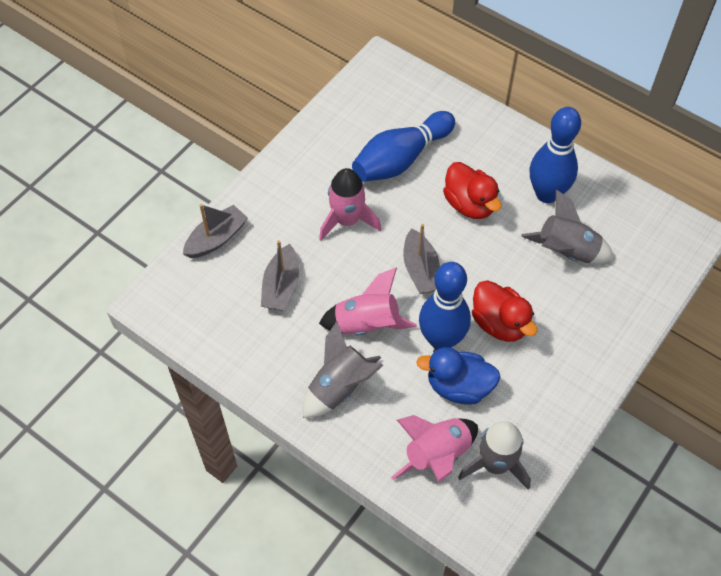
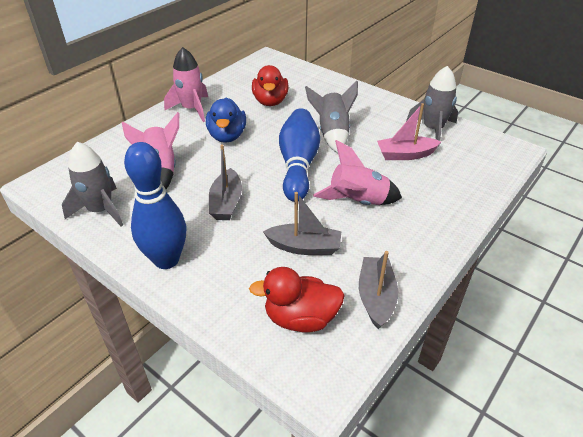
blue bowling pin: [352,111,455,182] [419,262,471,349] [530,107,581,203] = 3 -> [124,142,186,269] [279,108,320,202] = 2
pink boat: none = 0 -> [377,103,441,160] = 1

